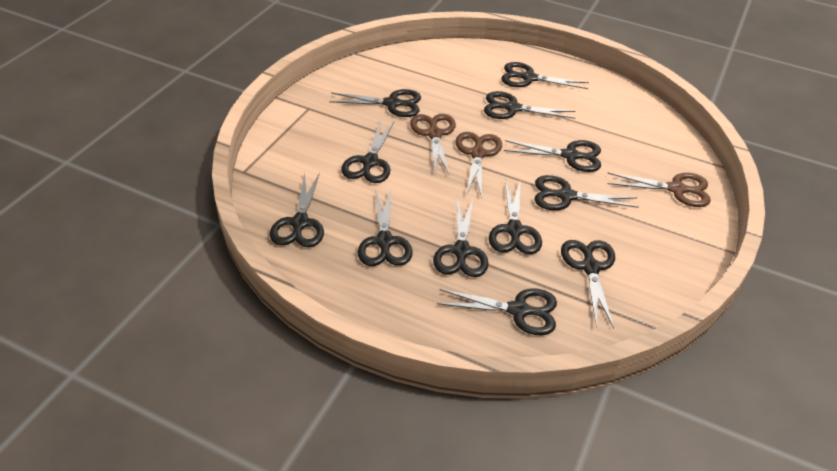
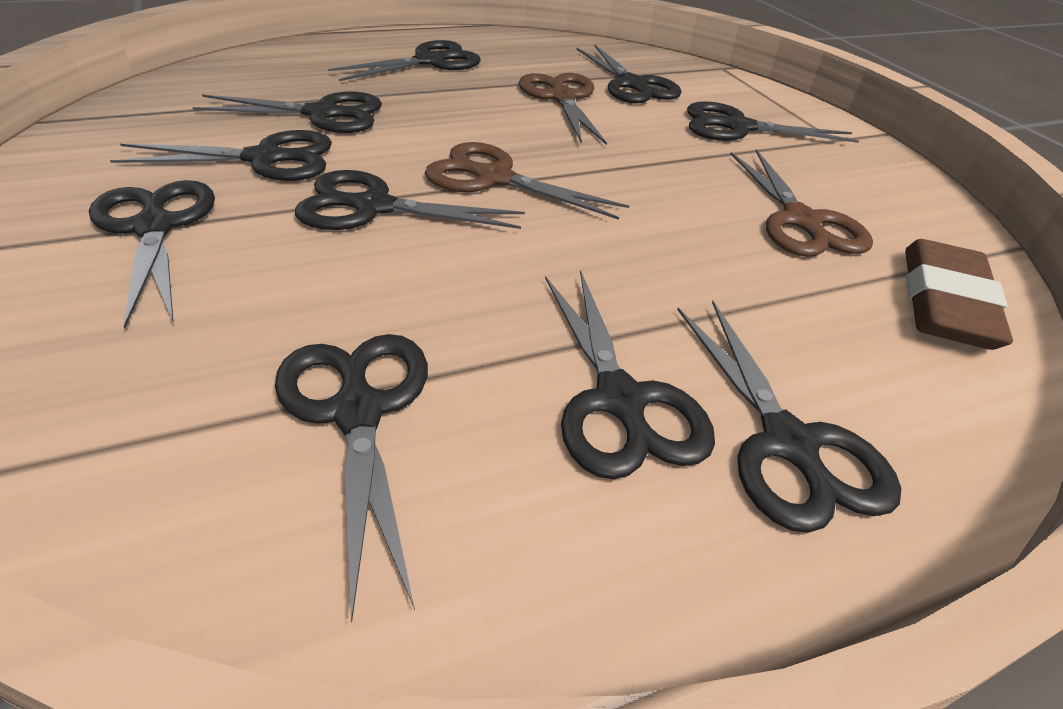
black scissors: [270,173,324,247] [329,89,421,117] [341,121,394,183] [358,189,413,266] [433,198,489,277] [437,288,557,335] [484,91,575,119] [489,180,542,254] [501,62,589,89] [504,140,601,172] [534,175,638,210] [561,240,615,328] = 12 -> [89,180,215,328] [110,130,332,181] [192,92,382,133] [275,334,428,622] [295,170,525,230] [328,40,481,81] [545,270,715,479] [576,45,682,104] [677,301,901,533] [687,101,859,143] = 10
brown eraser: none = 0 -> [905,239,1013,350] = 1

